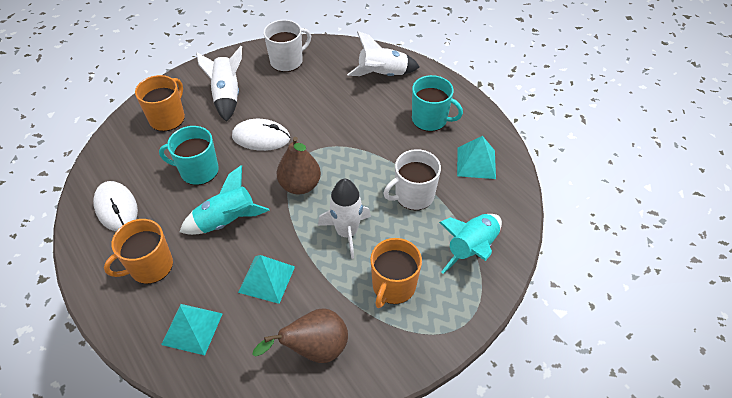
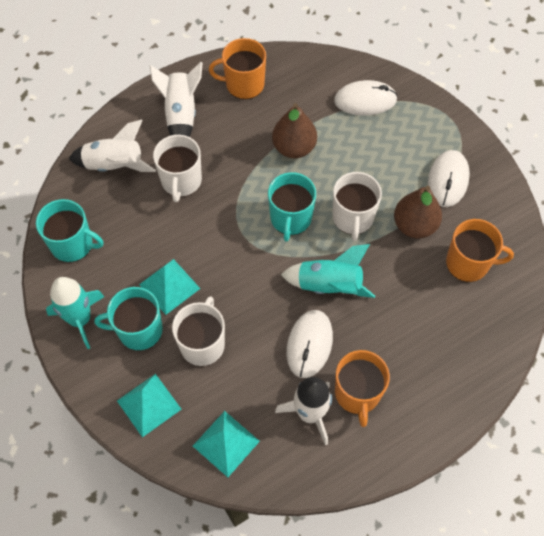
turquoise mug: [159,126,219,185] [412,75,463,132] = 2 -> [36,199,103,262] [95,287,163,351] [268,172,316,242] = 3
white mouse: [93,181,138,231] [232,119,290,151] = 2 -> [286,310,333,378] [334,80,397,116] [428,150,470,207] = 3
white mug: [264,20,311,72] [384,149,441,210] = 2 -> [153,135,202,202] [172,296,225,366] [333,172,382,241] = 3

